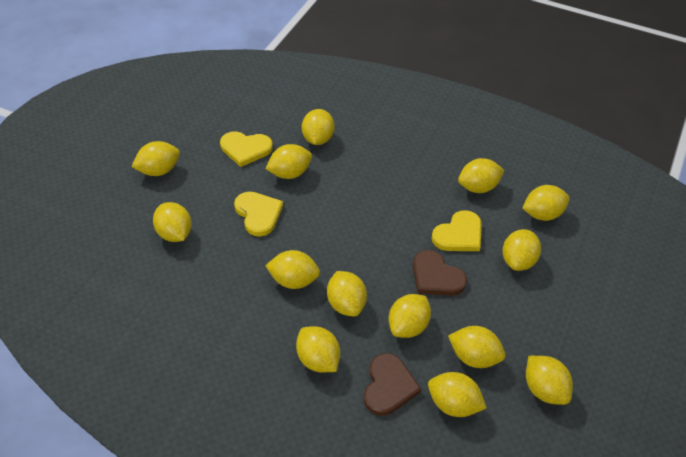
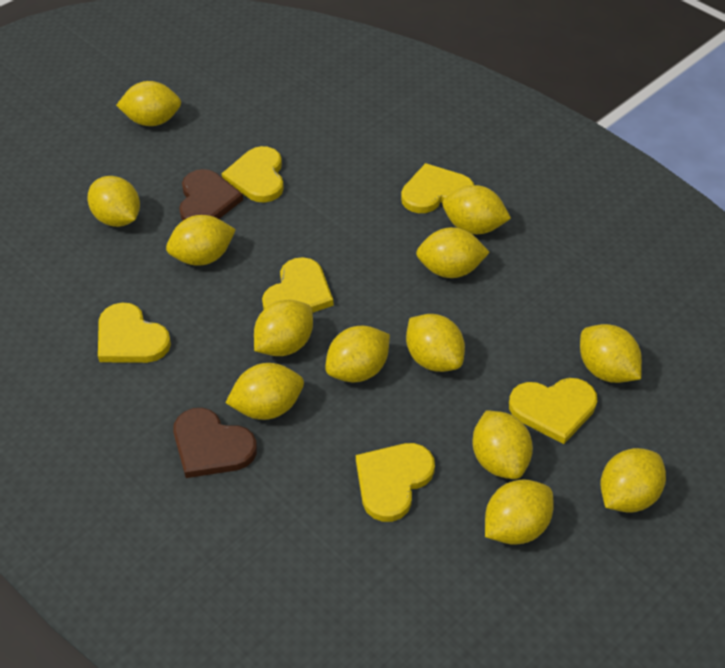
yellow heart: [220,131,273,167] [234,191,283,236] [431,210,481,251] = 3 -> [98,303,171,363] [222,146,284,203] [262,257,333,313] [356,443,435,522] [401,163,474,213] [509,378,597,444] = 6
yellow lemon: [131,141,180,176] [153,202,192,242] [265,250,320,289] [266,144,312,179] [296,326,340,372] [302,109,334,145] [327,271,367,316] [388,294,431,338] [428,372,487,417] [448,326,506,368] [458,158,505,193] [502,229,541,271] [522,185,570,221] [526,356,573,405] = 14 -> [87,176,140,227] [116,81,181,126] [166,215,236,266] [225,363,304,420] [254,300,313,356] [325,326,390,382] [406,314,465,372] [416,227,490,278] [442,185,511,234] [472,410,533,479] [485,479,554,545] [580,324,642,383] [600,448,666,513] = 13

